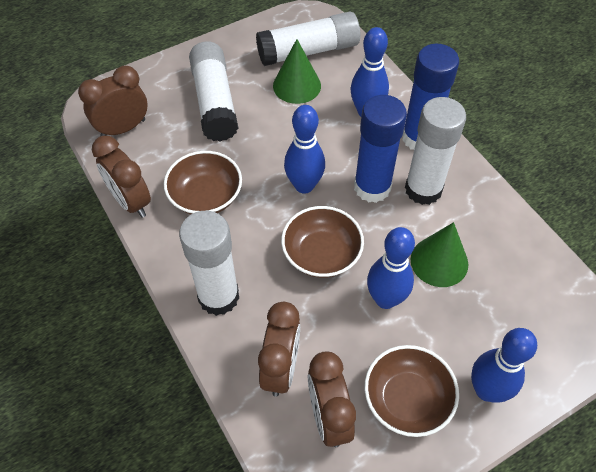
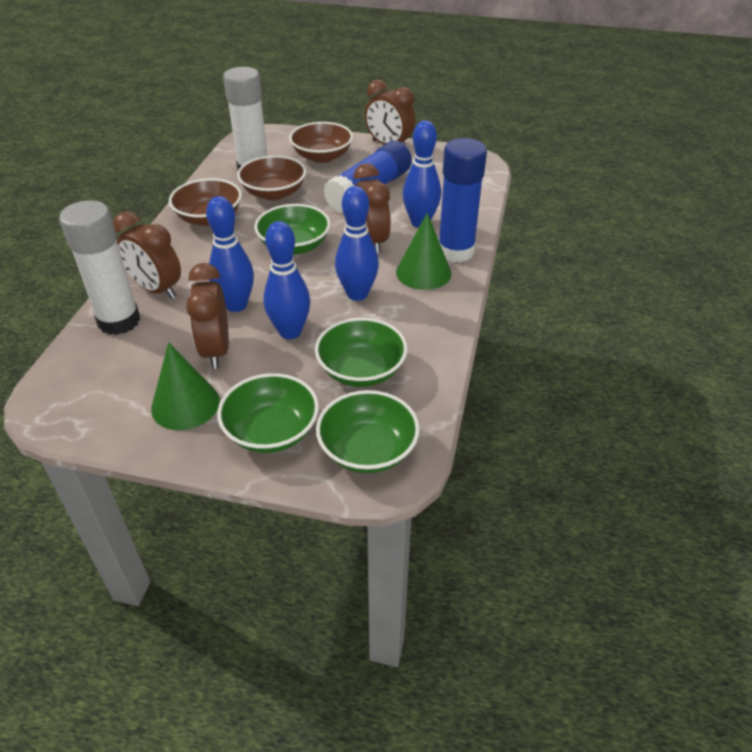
green bowl: none = 0 -> [217,373,319,453] [254,204,330,255] [315,318,408,387] [316,390,420,473] = 4
white glue stick: [179,210,239,316] [189,41,239,141] [256,12,360,66] [405,97,466,205] = 4 -> [59,201,140,335] [223,67,267,170] = 2

